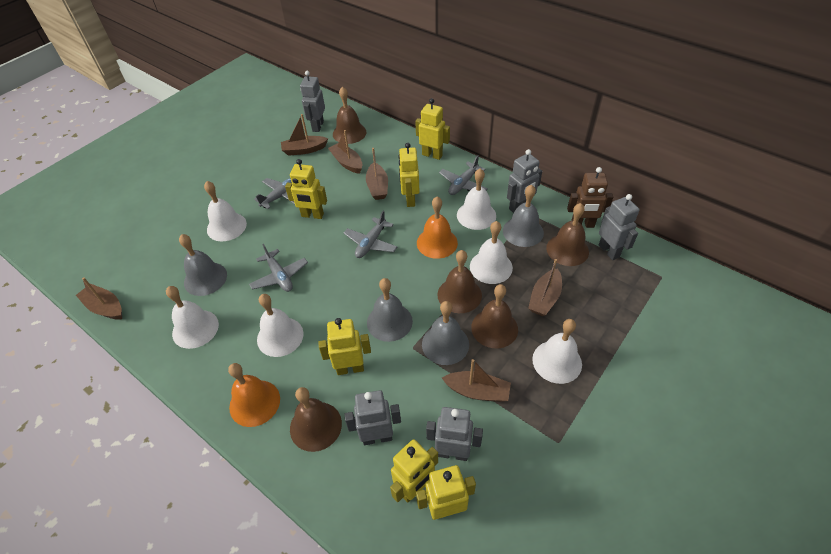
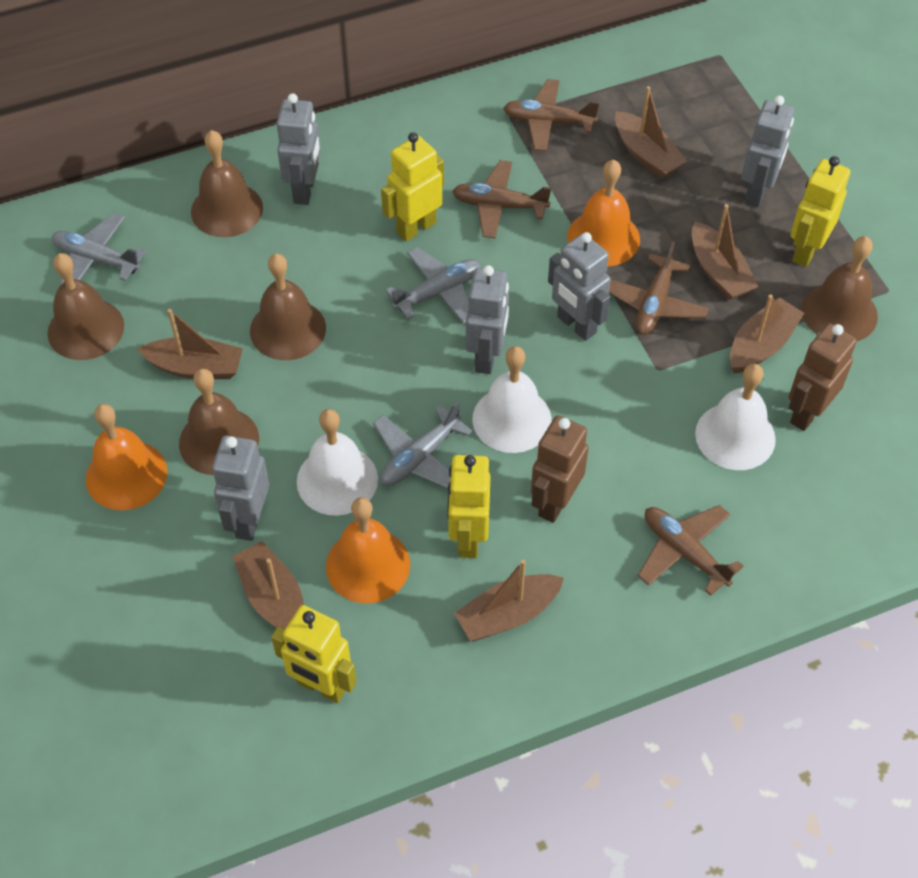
brown plane: none = 0 -> [452,160,551,239] [503,79,599,151] [609,242,709,335] [638,505,744,596] = 4
brown robot: [567,167,613,228] = 1 -> [531,415,589,523] [789,323,857,431] = 2
grey bell: [179,234,227,296] [367,278,413,342] [422,301,469,365] [503,185,544,247] = 4 -> none = 0
grey plane: [249,244,308,292] [254,178,295,209] [344,210,397,258] [439,155,488,195] = 4 -> [52,213,147,285] [373,401,473,488] [386,247,481,324] = 3
orange bell: [228,363,280,427] [417,197,458,259] = 2 -> [86,404,167,510] [326,497,410,603] [567,159,640,266] = 3
white bell: [166,286,219,349] [204,181,247,241] [257,294,303,357] [457,168,496,230] [470,221,513,284] [532,319,582,384] = 6 -> [297,409,378,516] [472,346,552,453] [695,364,776,470] = 3
yellow robot: [285,159,327,219] [318,318,371,375] [390,439,438,503] [398,143,420,207] [415,98,450,160] [416,465,476,520] = 6 -> [271,605,357,703] [381,132,444,241] [447,455,491,558] [791,156,850,267] = 4

